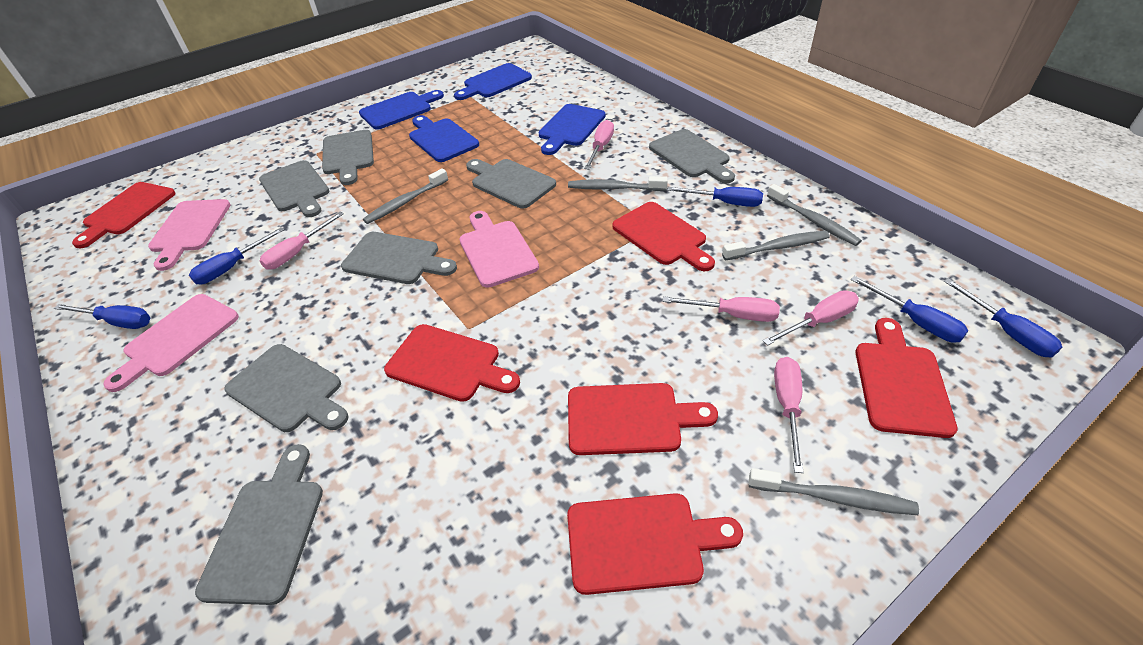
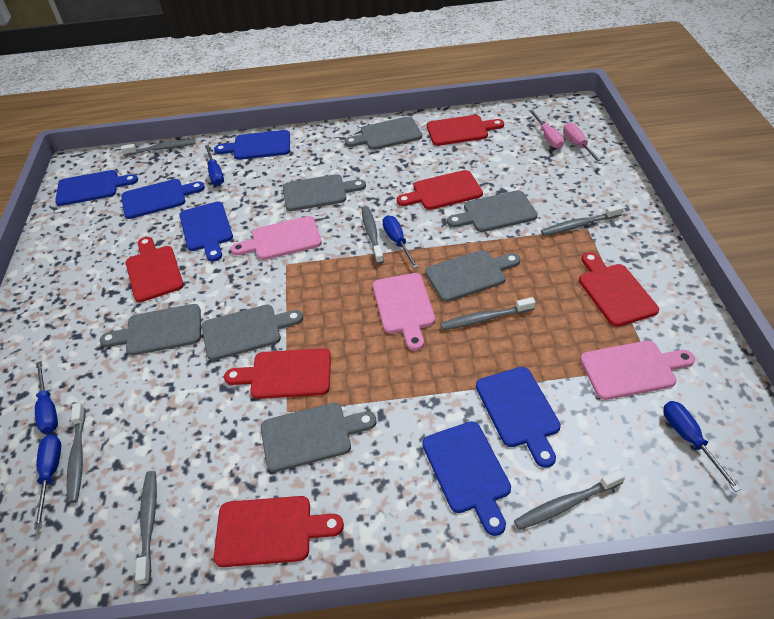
blue cutting board: [359,90,444,130] [409,115,479,162] [454,63,532,100] [539,104,606,155] = 4 -> [55,170,138,206] [121,179,205,219] [179,202,233,262] [214,130,290,160] [422,421,511,536] [476,367,561,468] = 6
grey toothbrush: [363,168,448,224] [568,176,668,191] [722,231,830,260] [749,468,919,515] [767,184,862,246] = 5 -> [66,403,86,504] [121,139,195,156] [135,471,157,585] [362,206,384,264] [440,297,536,330] [514,469,625,530] [541,204,623,236] = 7
pink screwdriver: [260,212,344,270] [584,120,614,170] [662,296,780,322] [763,290,859,346] [774,357,804,473] = 5 -> [529,109,564,149] [563,122,603,164] = 2

